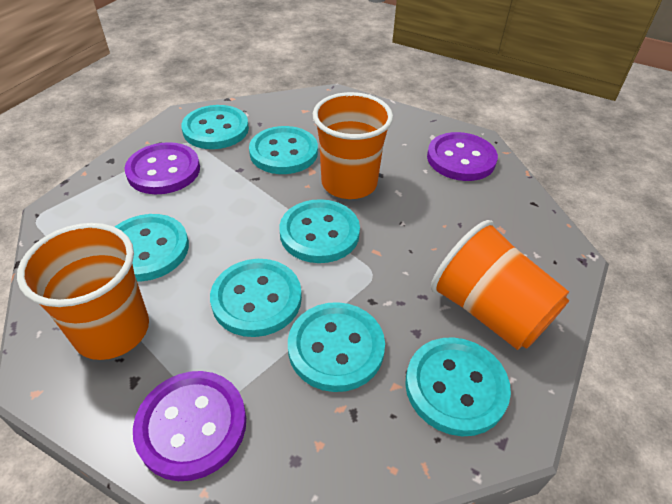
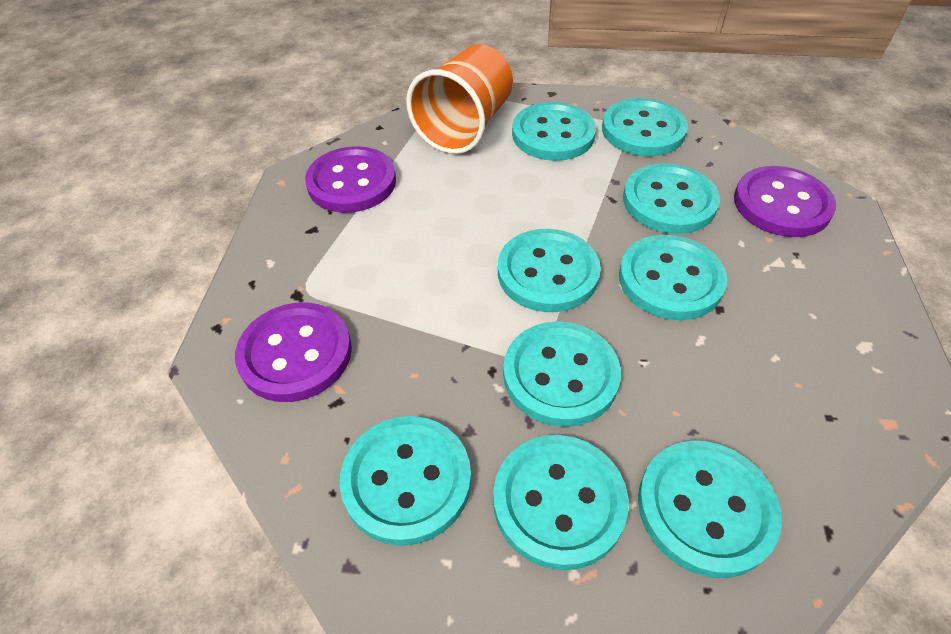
orange cup: [17,223,149,360] [313,92,393,199] [431,220,569,350] = 3 -> [406,44,513,154] = 1
turquoise button: [115,214,189,282] [181,105,249,149] [210,259,302,337] [249,126,318,174] [279,199,360,263] [288,302,385,392] [405,337,511,436] = 7 -> [340,416,471,546] [493,435,629,570] [498,229,601,312] [503,321,621,427] [512,102,596,161] [602,98,688,156] [619,235,727,320] [623,163,720,234] [638,441,782,578] = 9

